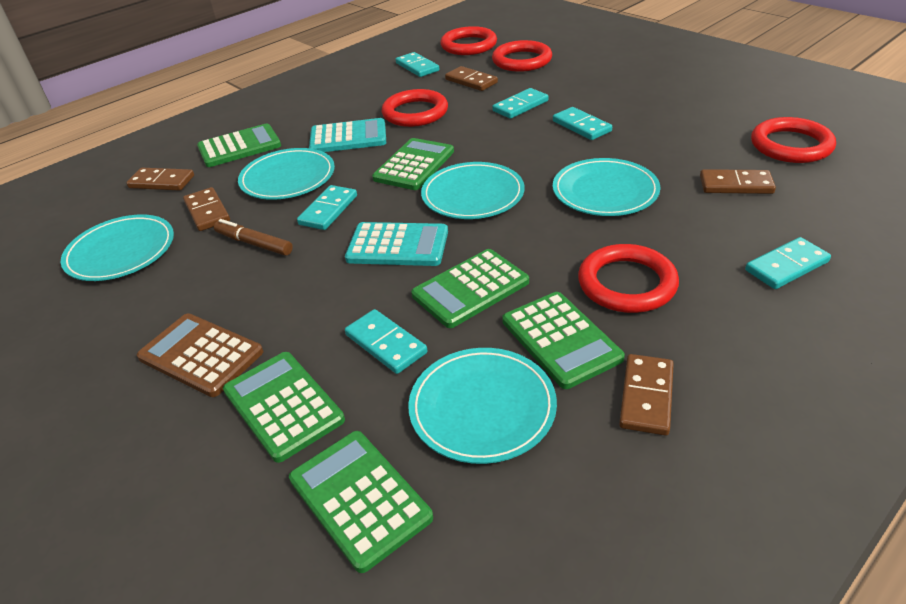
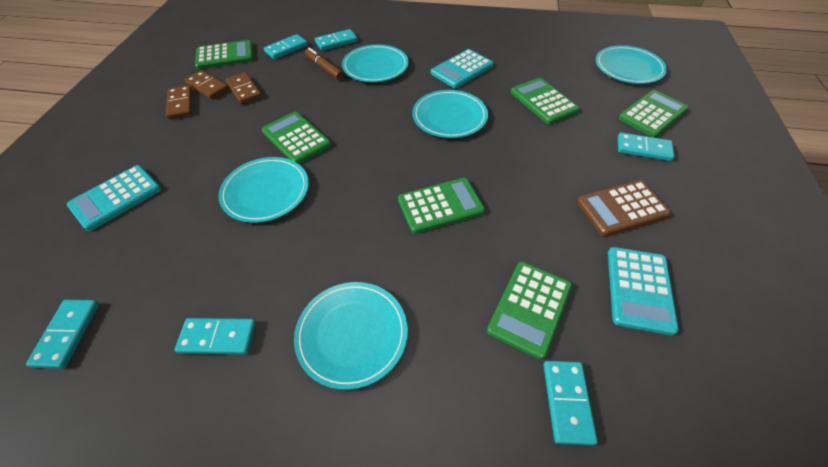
brown domino: [126,168,194,191] [183,187,230,231] [445,66,498,91] [619,354,674,435] [700,169,776,194] = 5 -> [166,85,192,119] [184,71,229,99] [226,72,262,104] = 3
red ring: [381,89,448,127] [440,26,497,55] [492,40,552,72] [578,244,679,313] [751,117,836,163] = 5 -> none = 0
turquoise calculator: [309,118,386,152] [345,222,448,266] = 2 -> [67,165,161,231] [431,49,494,88] [608,247,679,335] = 3

